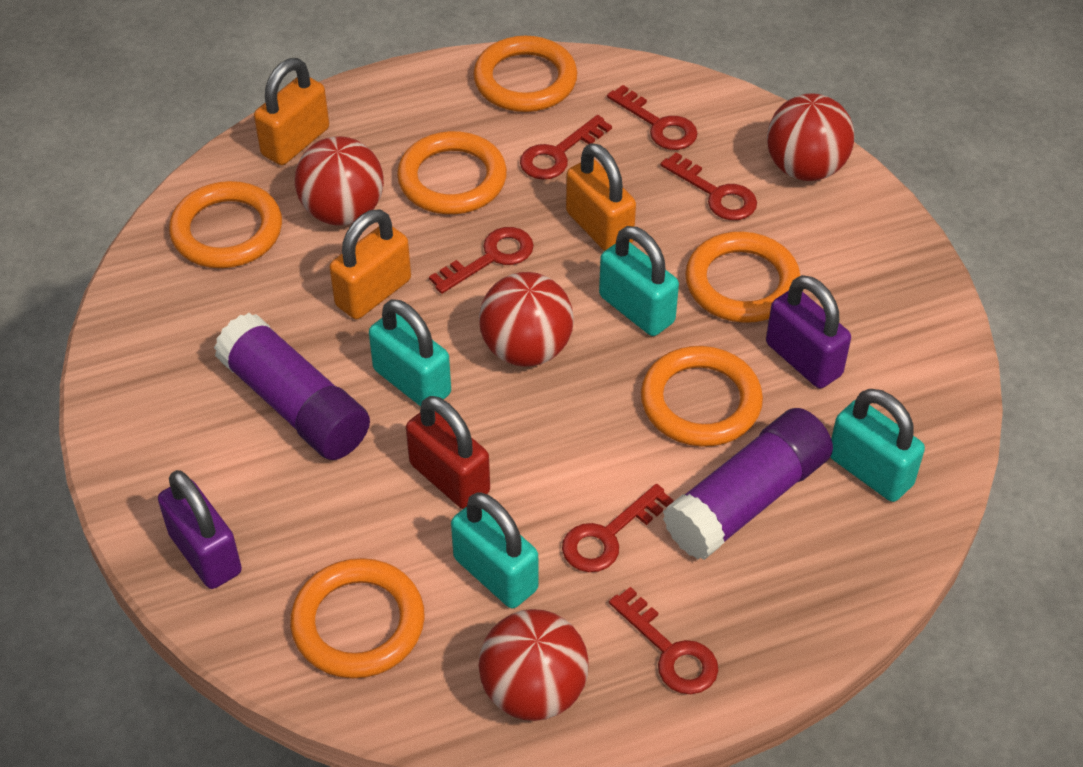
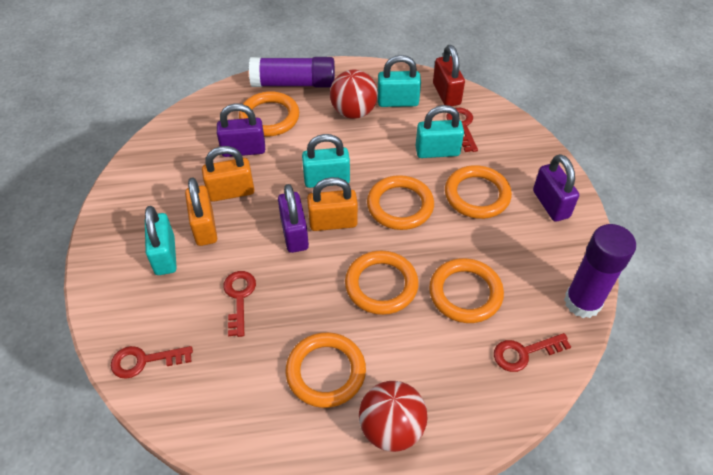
purple padlock: [158,470,242,589] [766,275,851,388] = 2 -> [217,103,265,157] [278,184,309,253] [533,154,579,222] = 3
red ball: [295,136,384,225] [479,272,574,367] [479,609,589,721] [767,93,854,181] = 4 -> [330,70,378,119] [359,381,428,452] = 2
red key: [429,227,534,294] [520,115,612,180] [562,484,673,572] [607,85,698,150] [609,587,719,694] [660,152,757,220] = 6 -> [111,346,193,379] [224,271,256,337] [446,108,478,152] [494,333,571,372] = 4

